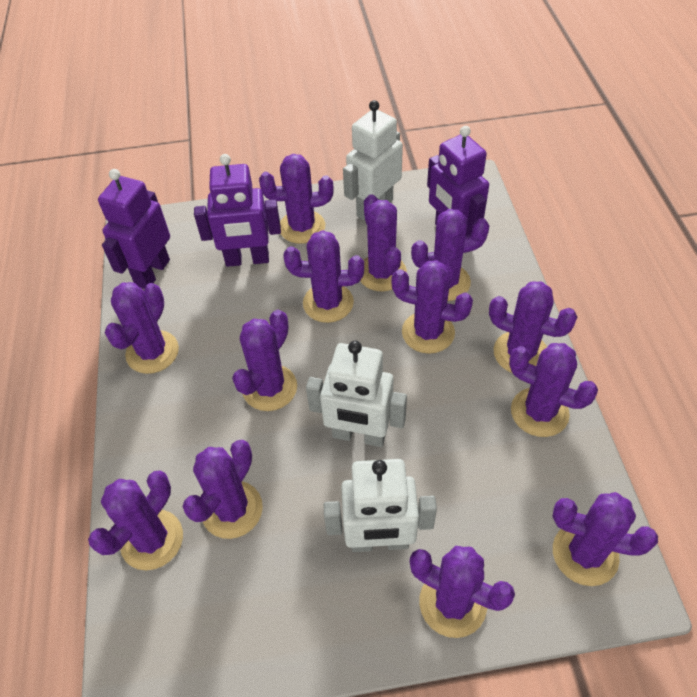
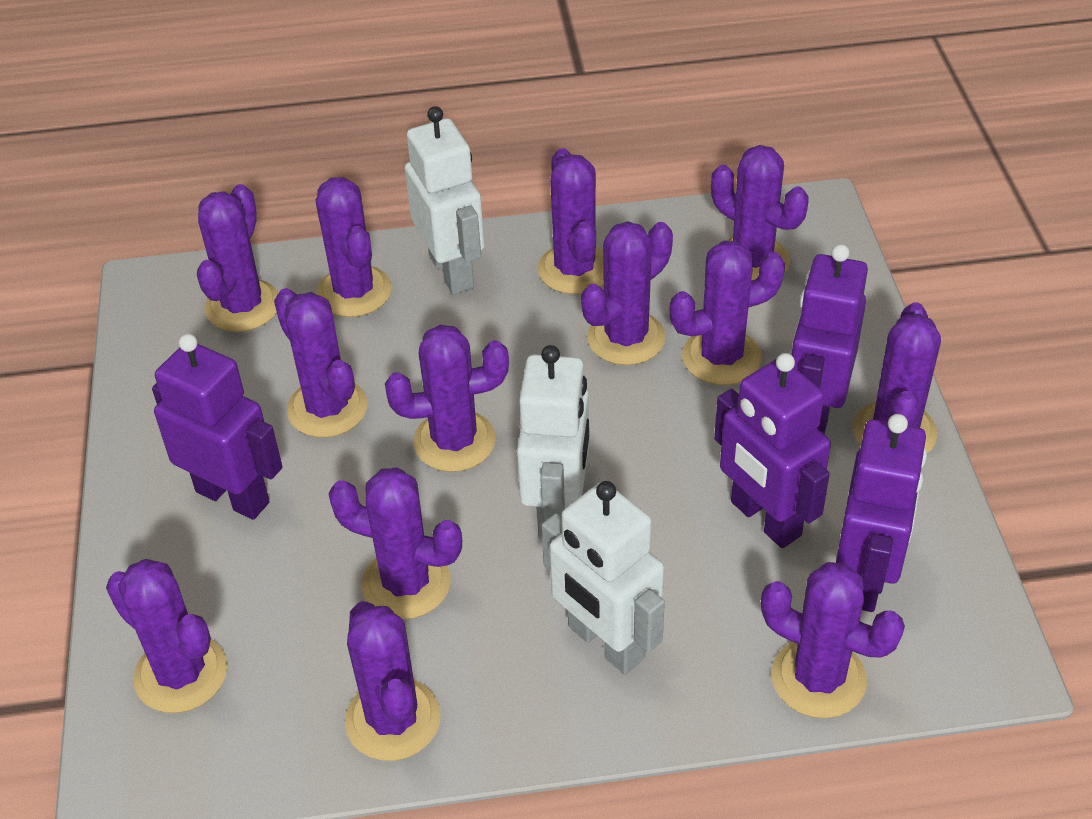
purple robot: [98,169,170,289] [194,154,281,267] [427,126,489,236] = 3 -> [152,334,282,520] [714,353,831,548] [791,244,868,434] [836,414,927,612] = 4

